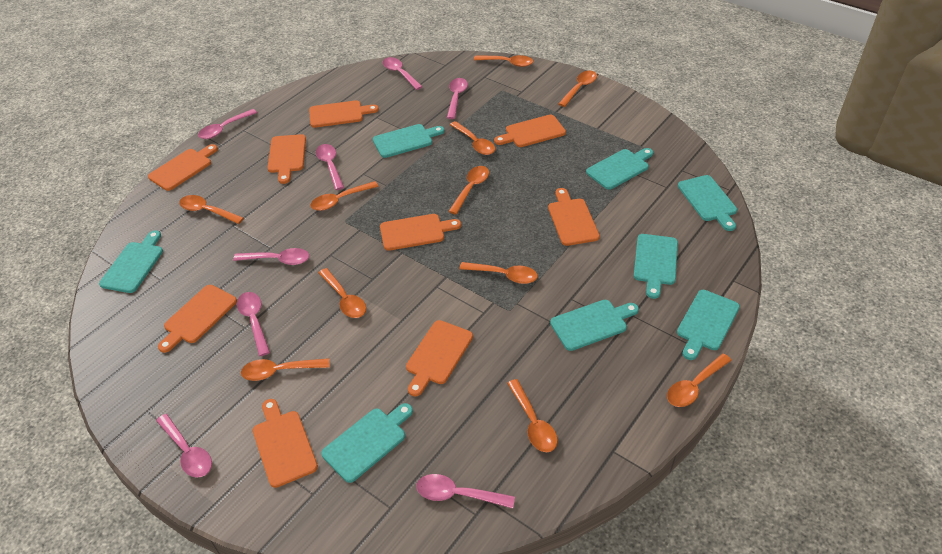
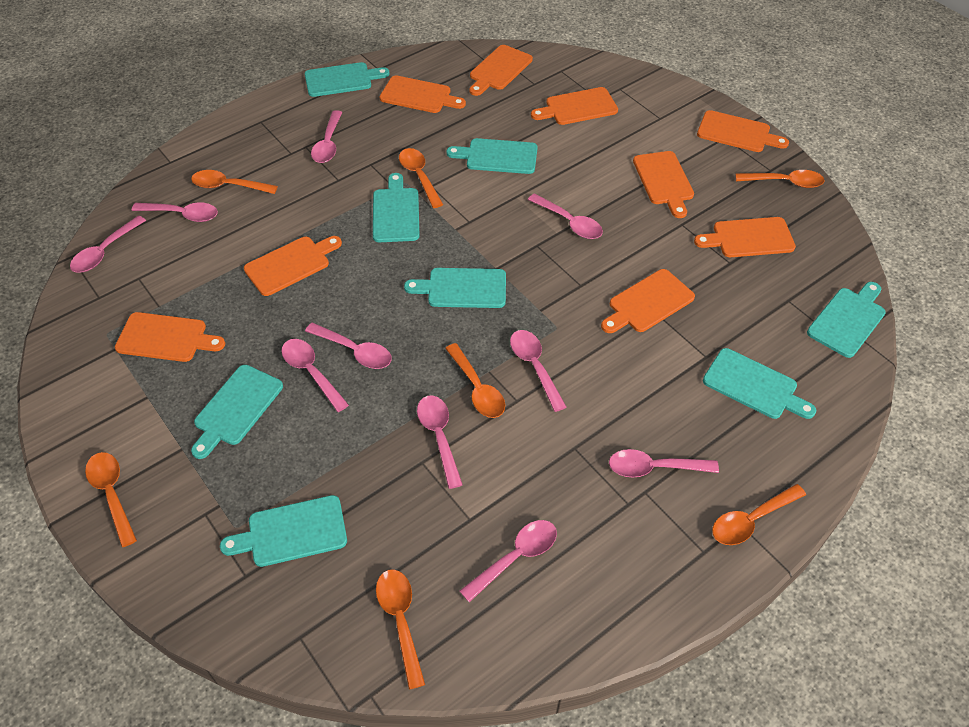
orange spoon: [179,195,244,224] [241,358,330,381] [310,181,379,211] [319,268,366,318] [448,166,489,214] [450,121,495,155] [459,262,538,284] [474,55,533,67] [507,379,558,452] [558,71,597,107] [667,353,732,407] = 11 -> [85,452,137,547] [191,170,278,194] [376,569,425,689] [399,148,444,208] [445,343,505,418] [712,484,806,545] [735,170,824,188] = 7
pink spoon: [156,414,212,478] [198,109,257,139] [233,248,309,265] [237,292,270,356] [316,144,344,190] [383,57,423,90] [416,474,515,509] [447,78,468,119] = 8 -> [70,216,146,273] [132,202,218,222] [281,339,349,412] [305,323,392,369] [311,110,343,163] [417,395,463,489] [460,520,557,602] [510,330,566,412] [528,194,603,239] [609,449,719,478] = 10

